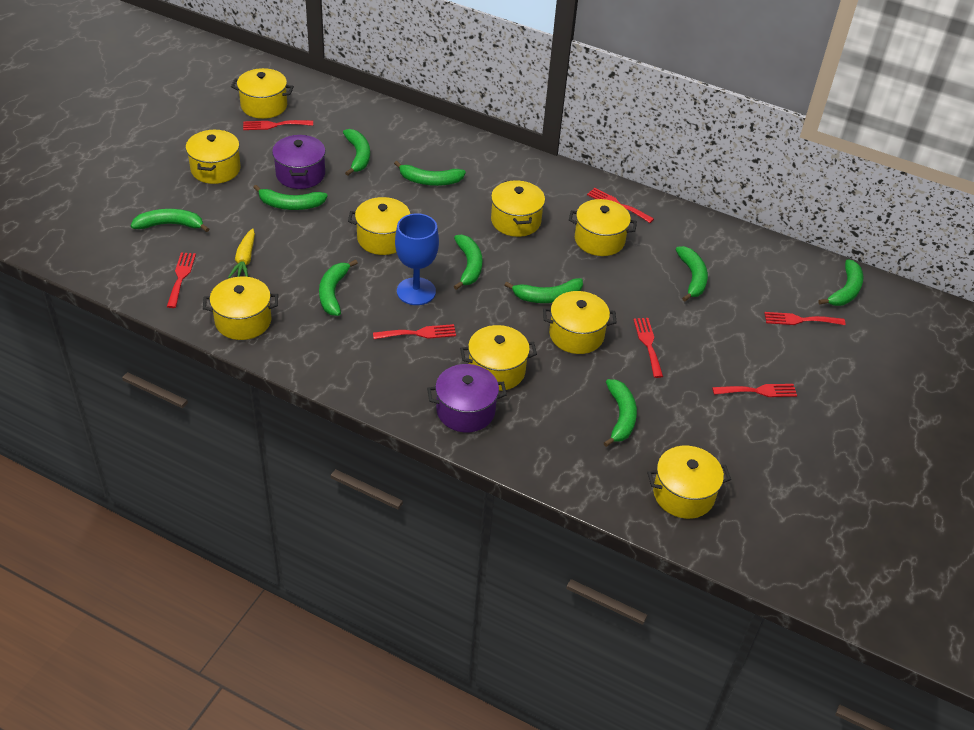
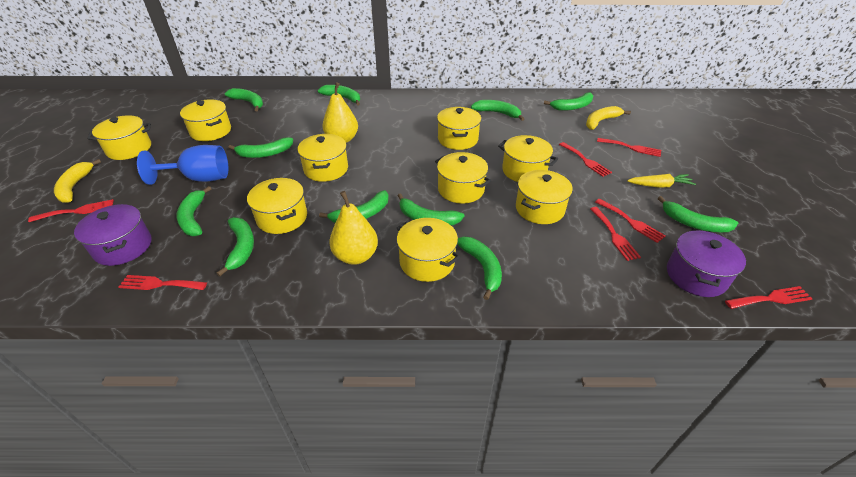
green banana: [130,209,209,232] [253,185,327,210] [319,259,358,316] [343,129,370,176] [394,161,466,186] [454,235,482,290] [504,278,583,303] [604,379,637,447] [676,246,708,301] [818,259,863,306] = 10 -> [177,186,212,236] [216,217,254,277] [225,88,263,111] [229,137,293,158] [318,85,360,106] [319,190,389,223] [398,193,464,225] [457,236,502,300] [471,100,524,121] [544,92,593,111] [658,196,738,232] = 11
yellow banana: none = 0 -> [54,159,101,203] [586,106,631,130] = 2
yellow pear: none = 0 -> [322,82,358,143] [329,191,378,265] = 2

